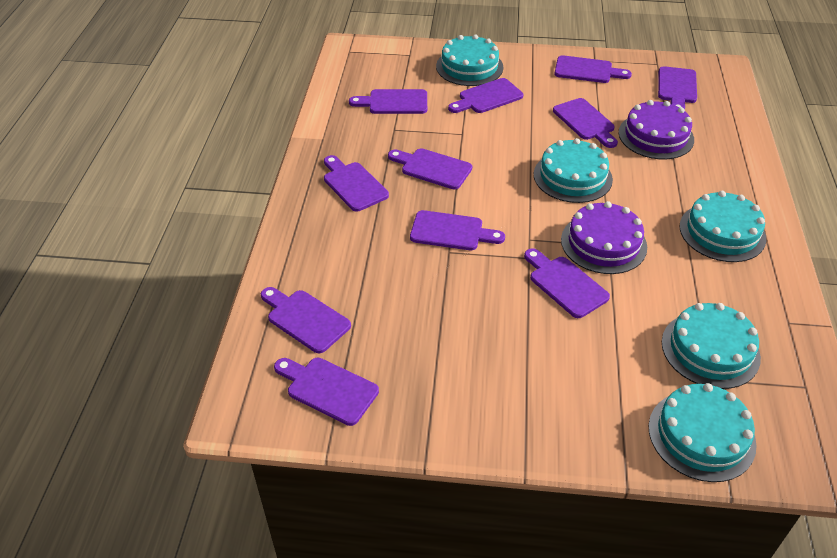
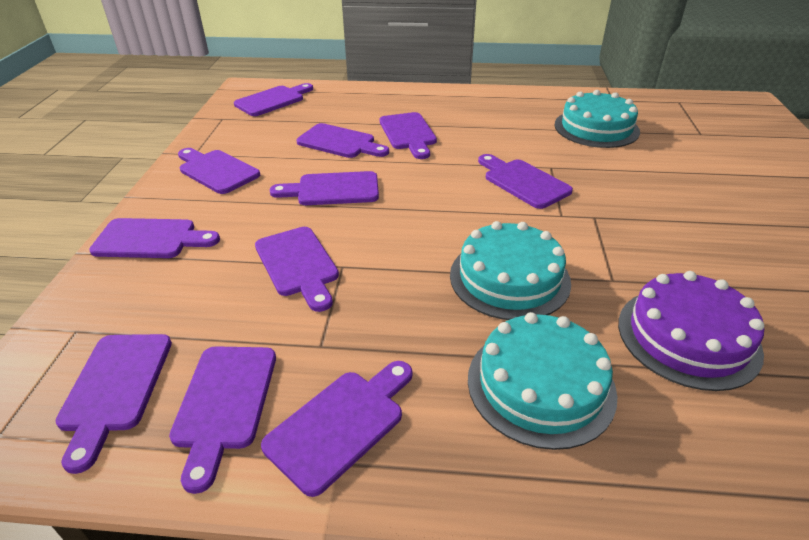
purple cake: [561,201,647,274] [619,100,694,159] = 2 -> [618,271,764,391] = 1
turquoise cake: [436,34,503,86] [534,138,613,203] [648,383,757,482] [662,303,761,389] [680,191,766,262] = 5 -> [450,221,571,320] [468,312,617,450] [554,90,640,148] = 3

